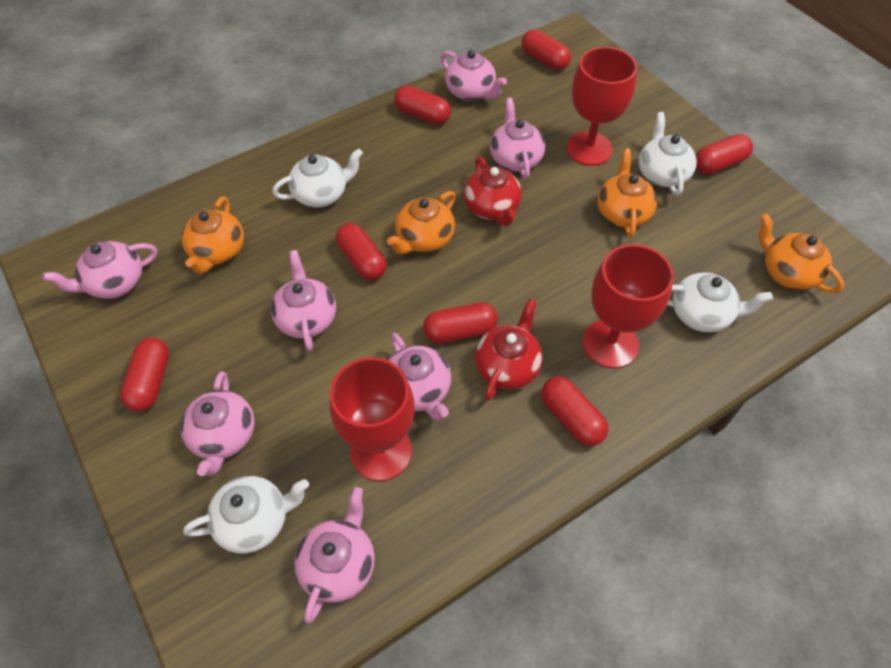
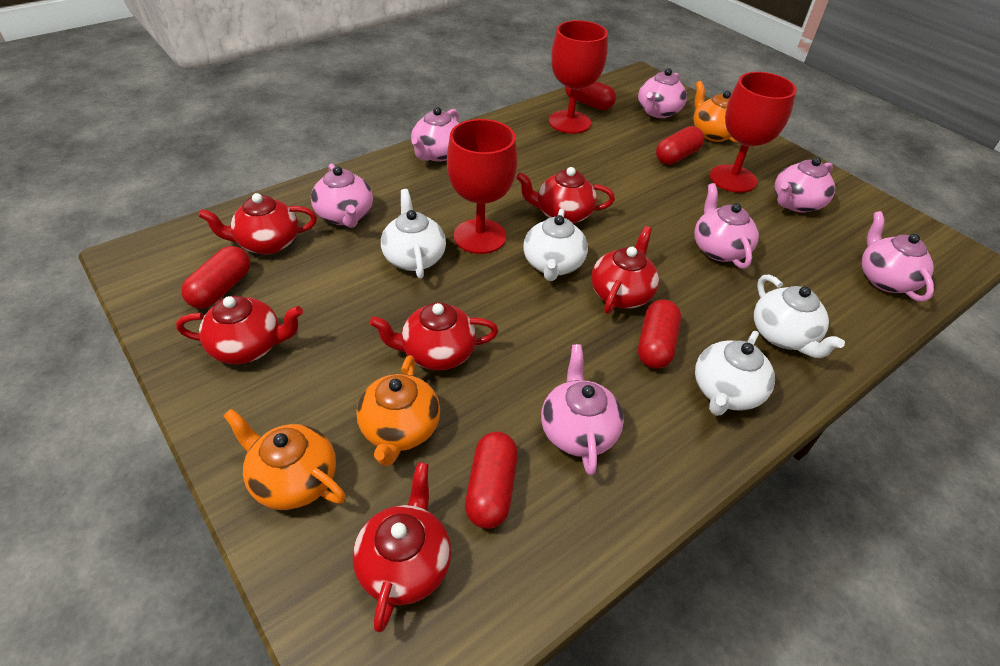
orange teapot: [181,196,244,274] [387,191,456,254] [597,149,657,238] [759,213,844,293] = 4 -> [223,409,346,510] [356,355,440,466] [693,81,737,142] = 3
red capsule: [120,337,169,412] [336,223,387,280] [394,86,451,125] [423,302,498,343] [521,29,571,70] [541,377,608,446] [696,134,753,174] = 7 -> [181,246,250,309] [465,432,518,529] [565,81,616,110] [638,299,681,369] [656,126,704,165] = 5
red teapot: [464,156,522,226] [475,299,543,401] = 2 -> [176,296,303,364] [199,193,317,254] [353,462,451,632] [370,302,498,370] [516,167,615,224] [591,226,659,314] = 6

